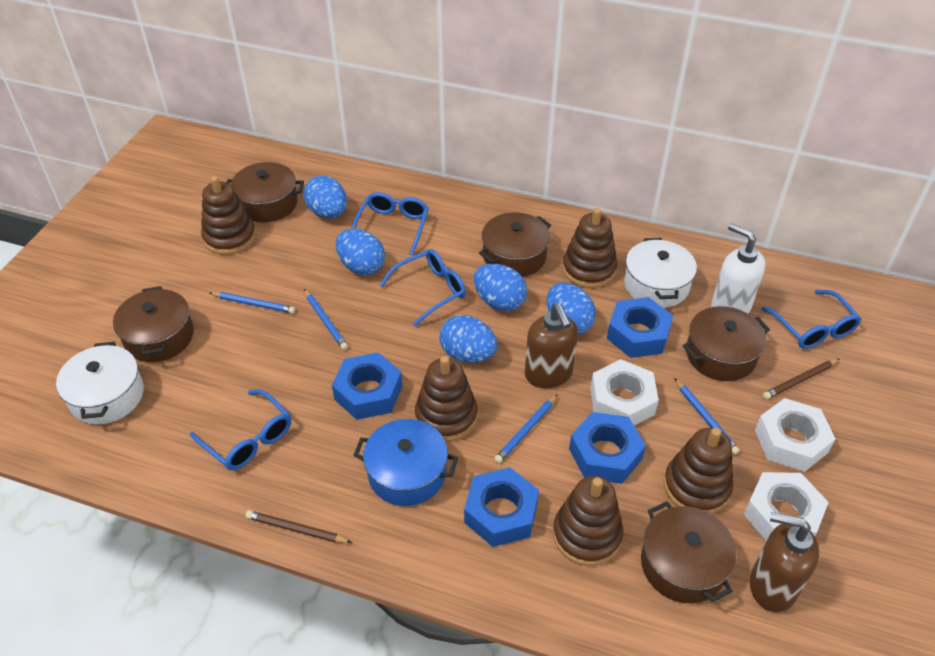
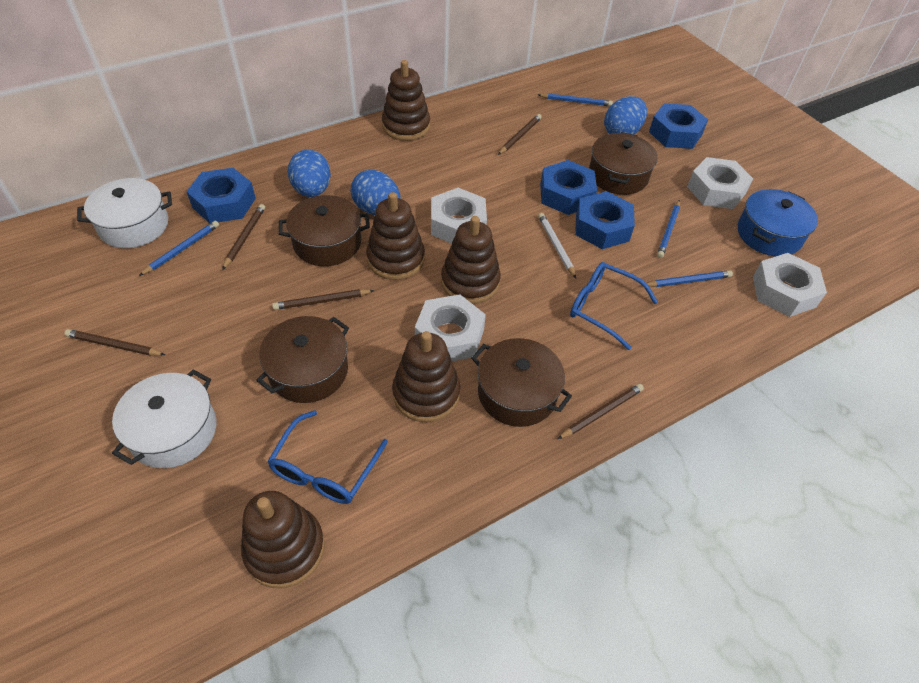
blue egg: [304,176,347,218] [336,229,385,275] [439,315,498,363] [473,264,527,311] [547,282,596,335] = 5 -> [288,150,331,197] [350,170,401,215] [604,96,647,135] = 3
blue glasses: [190,389,291,470] [352,192,429,255] [380,249,466,326] [761,290,861,349] = 4 -> [267,410,388,504] [570,262,658,350] = 2
brown pencil: [245,510,352,543] [763,359,839,399] = 2 -> [64,329,165,356] [222,204,265,270] [272,289,374,310] [498,114,542,155] [558,384,644,439] = 5
brown pot: [113,286,194,362] [226,162,304,222] [479,213,551,277] [641,501,736,603] [683,306,770,381] = 5 -> [256,316,349,403] [279,195,370,266] [471,338,572,427] [589,132,658,195] = 4
brown soap dispenser: [525,303,578,388] [750,512,819,612] = 2 -> none = 0
white nut: [590,359,659,426] [744,472,829,541] [755,398,835,472] = 3 -> [415,294,486,361] [431,188,487,244] [687,157,753,209] [753,253,827,317] = 4
white pencil: none = 0 -> [538,213,576,278] = 1
white soap dispenser: [711,223,765,313] = 1 -> none = 0

